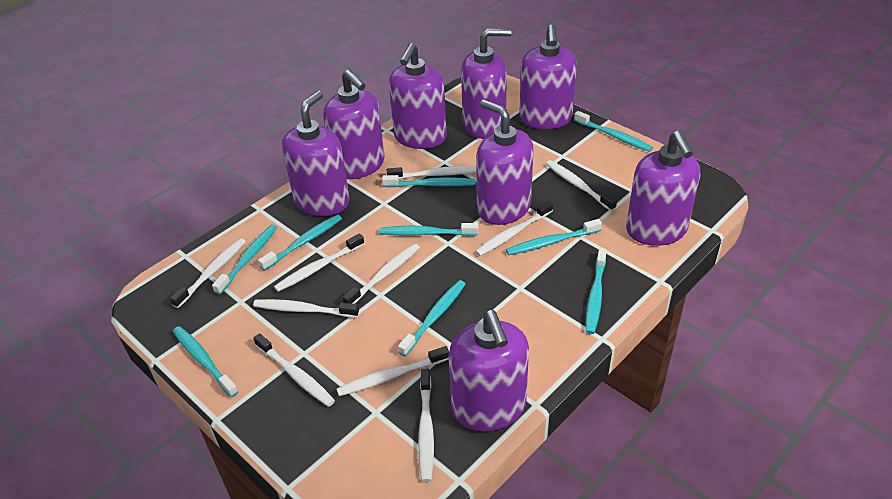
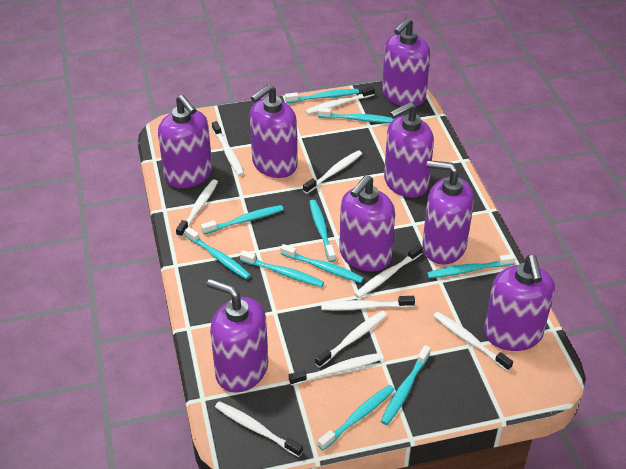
turquoise toothbrush: [173,326,239,397] [212,224,277,295] [258,214,342,271] [379,223,478,236] [382,175,476,187] [398,280,466,356] [506,219,602,255] [574,111,653,152] [585,248,607,334] = 9 -> [185,227,251,279] [201,205,284,234] [240,250,324,287] [280,244,364,283] [285,89,359,103] [309,200,335,262] [318,108,394,123] [318,385,395,450] [381,345,431,425] [427,254,516,278] = 10

